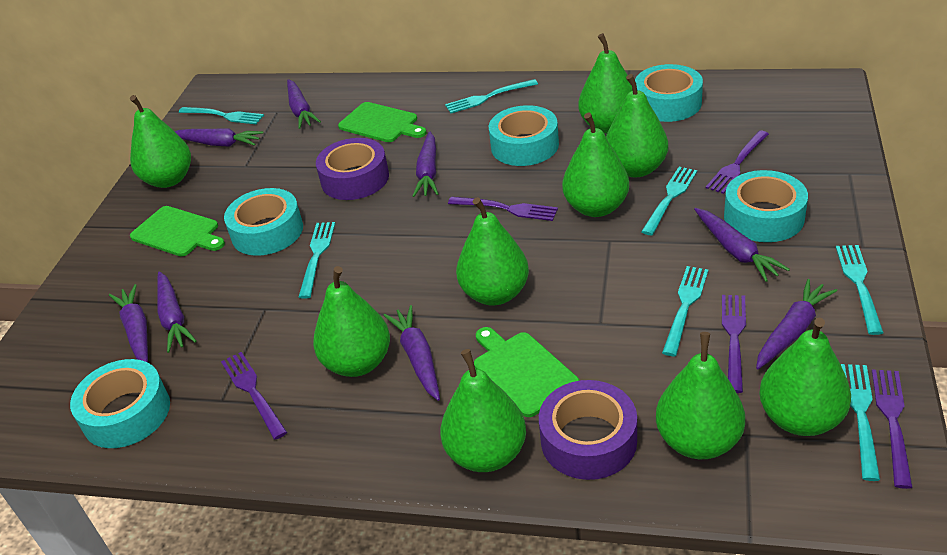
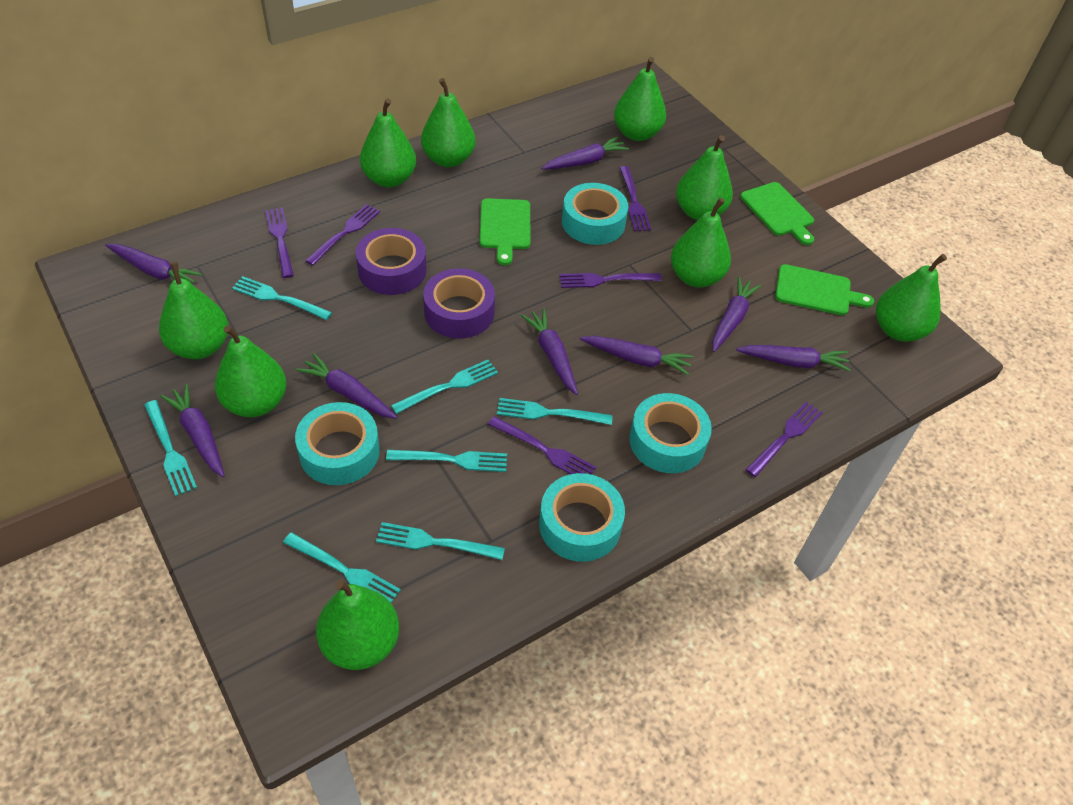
purple fork: [221,352,287,440] [448,197,558,221] [706,130,769,194] [722,295,746,393] [872,369,913,489] = 5 -> [265,208,294,278] [305,204,380,265] [488,416,597,474] [560,273,662,288] [620,166,651,231] [745,402,823,477] = 6
turquoise tape: [70,359,170,448] [224,188,303,256] [489,105,559,166] [635,64,703,122] [724,170,808,242] = 5 -> [295,402,380,485] [539,473,625,562] [562,183,628,245] [629,393,712,473] = 4

